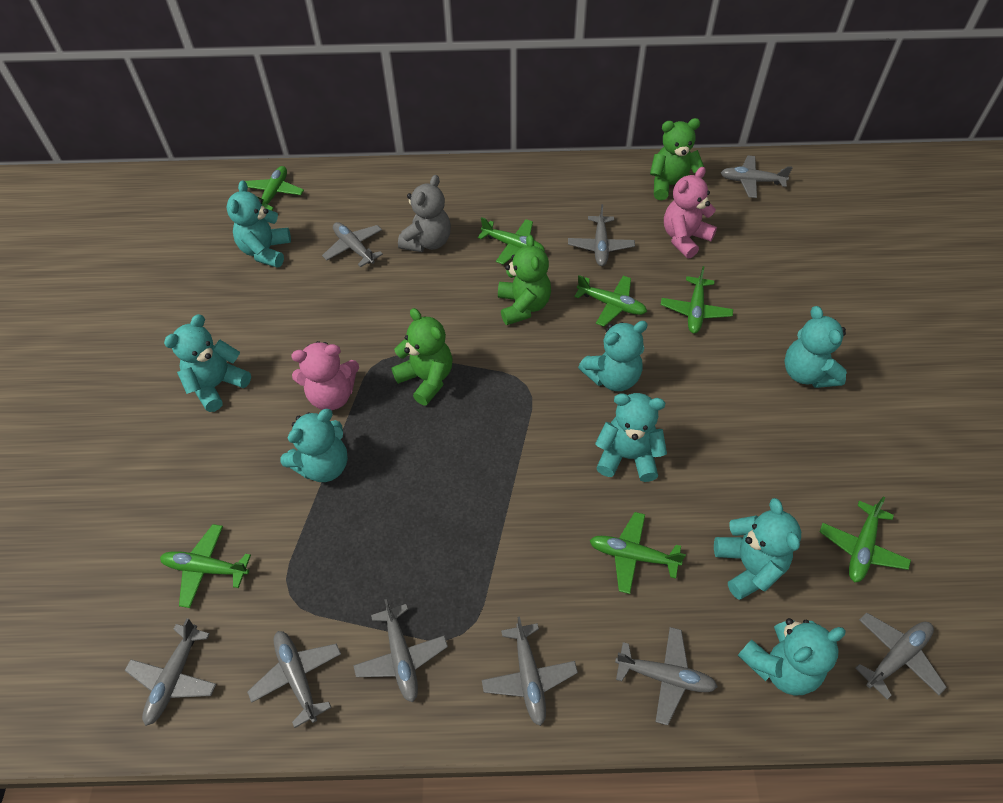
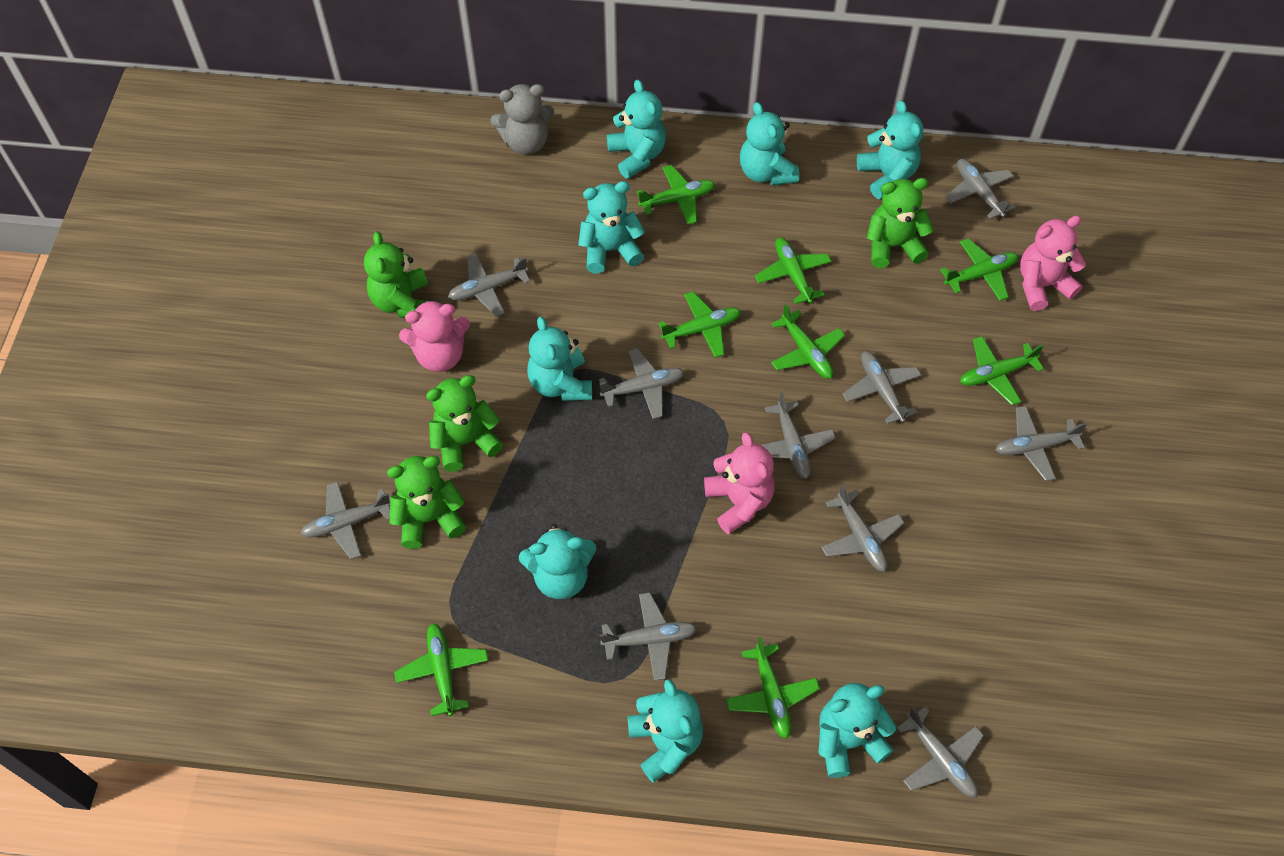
green plane: [160,524,251,608] [245,166,304,211] [478,217,545,264] [574,275,647,327] [589,512,686,594] [661,266,733,334] [820,496,911,582] = 7 -> [394,623,488,716] [637,165,715,224] [658,292,741,358] [726,637,820,739] [755,238,832,304] [771,304,845,379] [940,238,1018,301] [960,336,1044,405] = 8
green teddy bear: [392,308,453,406] [498,234,551,325] [650,118,704,200] = 3 -> [364,231,428,318] [387,456,466,549] [426,375,503,472] [866,178,934,268] = 4
grey plane: [125,618,216,726] [247,631,341,728] [322,222,383,267] [353,599,448,702] [482,617,578,726] [568,204,635,266] [615,627,718,725] [721,156,793,198] [855,613,947,700] = 9 -> [301,481,390,559] [448,253,530,317] [599,348,685,419] [600,592,697,681] [761,392,836,479] [821,484,904,572] [842,351,921,424] [897,706,984,797] [945,159,1016,219] [995,406,1087,481] = 10
pink teddy bear: [291,341,359,410] [664,167,717,259] = 2 -> [399,299,470,372] [704,432,774,534] [1020,215,1086,311] = 3

